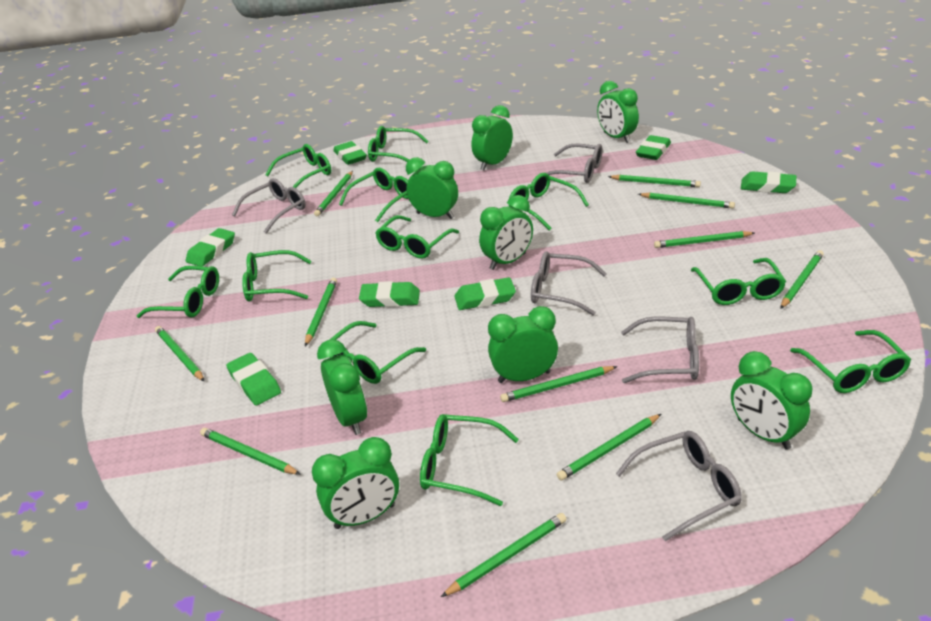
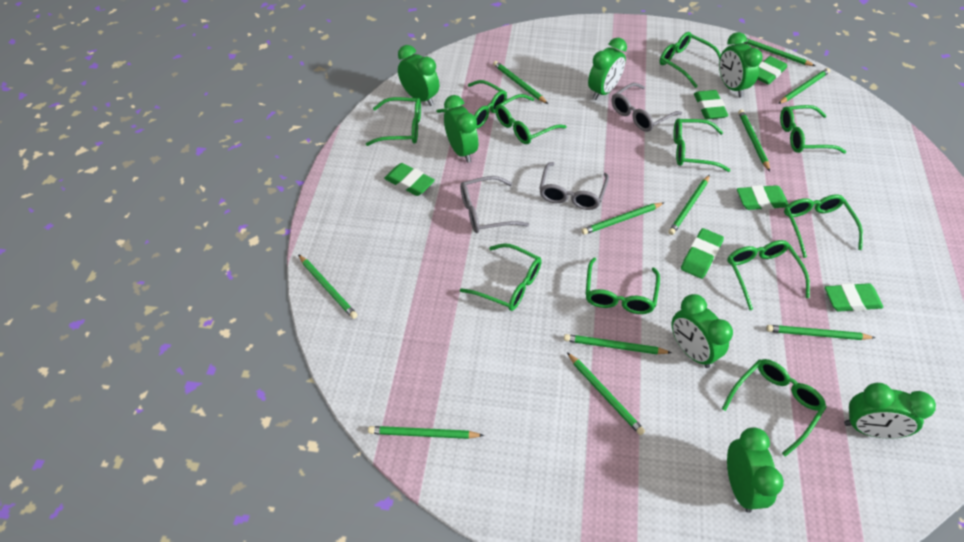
green clock: [312,437,399,529] [317,339,367,435] [406,157,458,219] [471,105,513,170] [479,195,533,270] [488,306,558,383] [597,81,639,143] [731,351,812,450] = 8 -> [398,45,439,106] [444,95,478,163] [588,38,627,100] [672,294,733,368] [719,32,763,97] [727,428,784,513] [844,383,936,439] = 7
green eraser: [186,228,235,266] [226,353,281,406] [333,141,367,165] [359,281,420,307] [454,277,516,310] [636,135,671,160] [741,171,796,193] = 7 -> [384,163,435,196] [681,228,724,279] [694,90,728,119] [737,185,788,210] [757,56,787,85] [825,283,883,311] = 6
grey glasses: [232,178,306,234] [531,251,606,315] [547,144,603,183] [616,431,742,541] [621,316,699,383] = 5 -> [460,176,529,233] [539,162,609,210] [611,83,682,132] = 3

